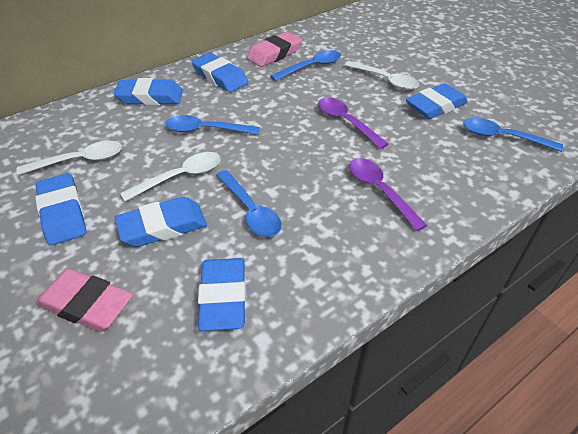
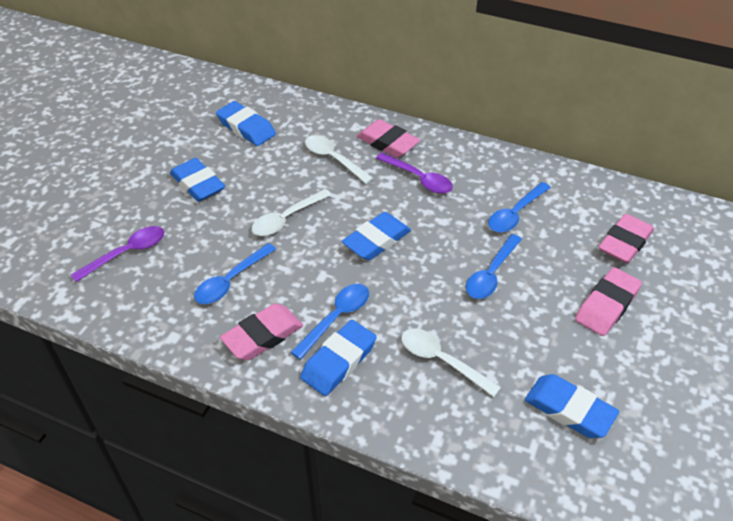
blue eraser: [35,173,86,246] [114,78,183,105] [114,197,207,247] [191,53,248,93] [198,258,246,331] [406,83,468,119] = 6 -> [170,158,225,202] [216,101,276,146] [300,320,377,396] [342,212,411,260] [525,374,619,438] = 5
pink eraser: [35,269,133,332] [247,32,302,67] = 2 -> [220,303,303,360] [357,119,420,158] [575,267,642,336] [599,214,654,263] = 4

